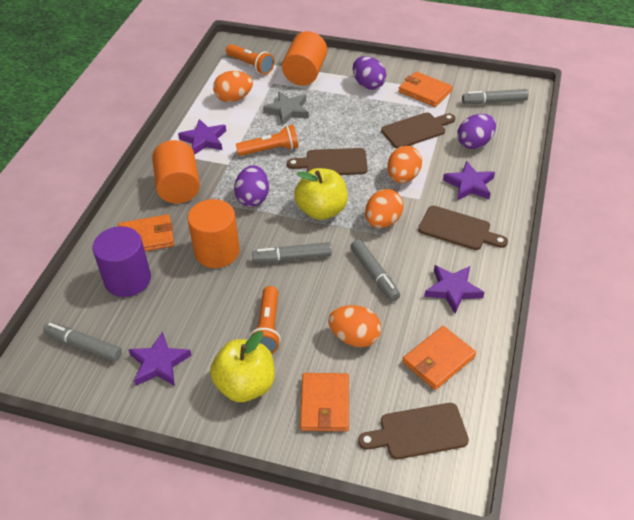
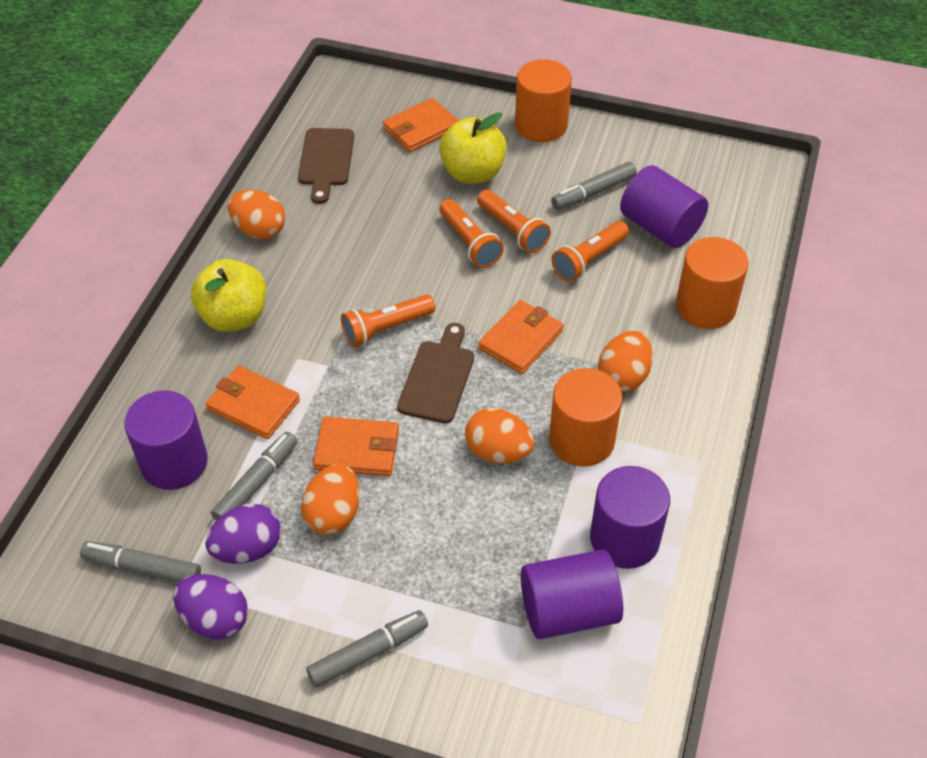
brown cutting board: [287,148,368,175] [358,403,469,459] [381,112,455,149] [418,206,508,250] = 4 -> [298,128,354,204] [397,323,474,423] = 2
grey star: [263,92,309,126] = 1 -> none = 0
orange flashlight: [226,44,274,75] [236,125,299,156] [249,286,281,354] = 3 -> [341,294,435,348] [439,199,504,268] [477,190,551,253] [551,221,629,282] = 4
purple cylinder: [92,226,151,297] = 1 -> [124,390,208,490] [521,549,623,639] [590,466,670,569] [620,165,708,248] = 4
purple egg: [234,165,269,207] [353,56,386,90] [457,114,496,149] = 3 -> [173,574,248,639] [205,503,281,564] = 2
purple star: [128,332,192,386] [178,119,226,155] [424,265,484,313] [443,161,495,201] = 4 -> none = 0

